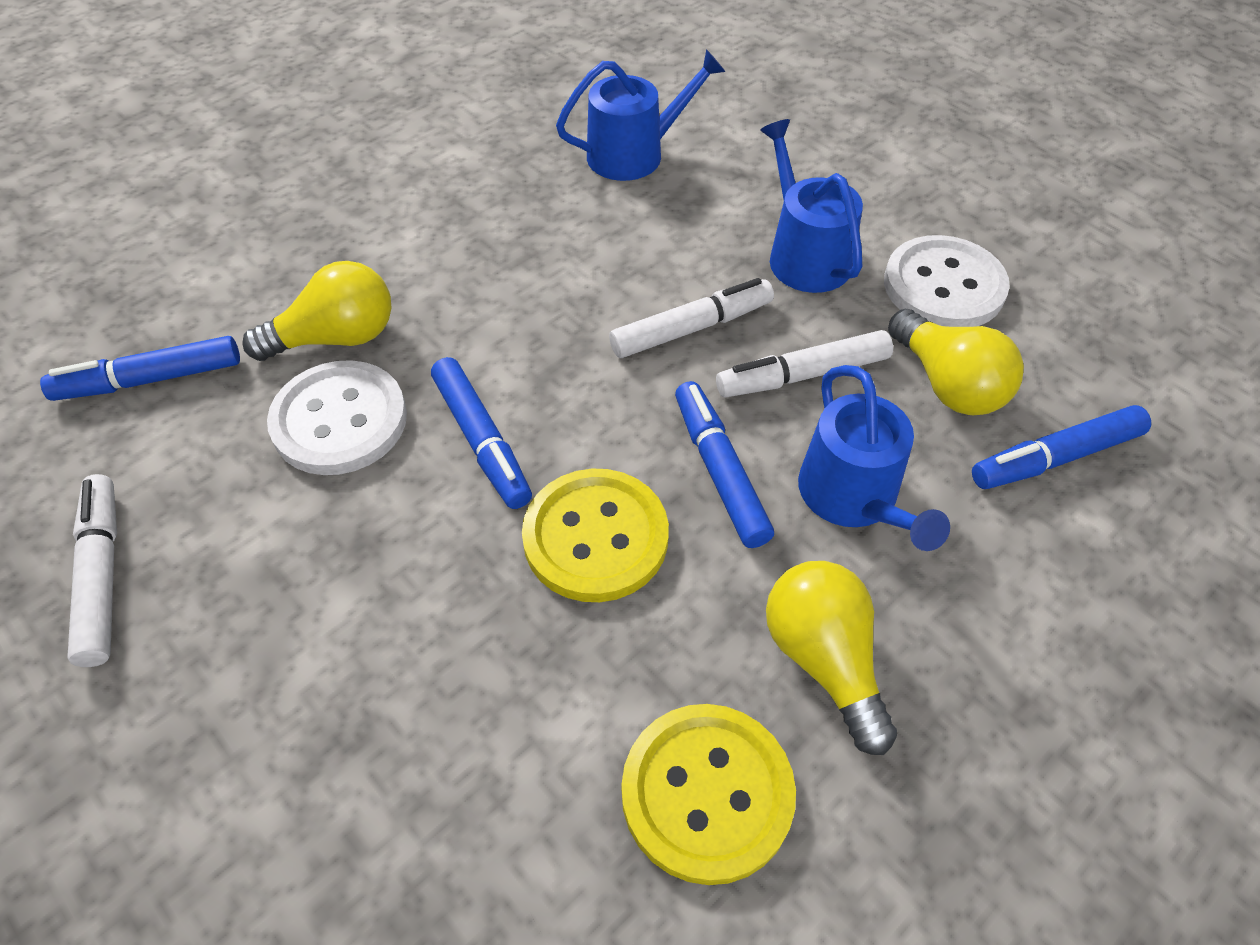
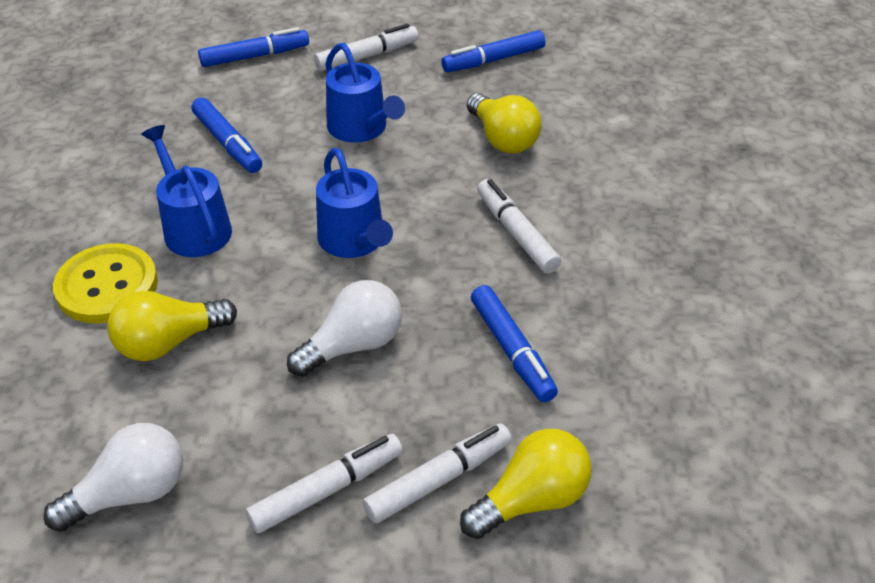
white button: [267,360,407,475] [884,235,1010,327] = 2 -> none = 0
white light bulb: none = 0 -> [43,423,183,532] [287,280,402,377] = 2
white marker: [67,474,117,667] [609,278,774,358] [716,330,893,398] = 3 -> [246,434,403,533] [314,24,419,71] [363,423,512,523] [477,179,561,273] = 4
yellow button: [522,469,669,602] [621,704,796,885] = 2 -> [53,243,158,323] = 1

